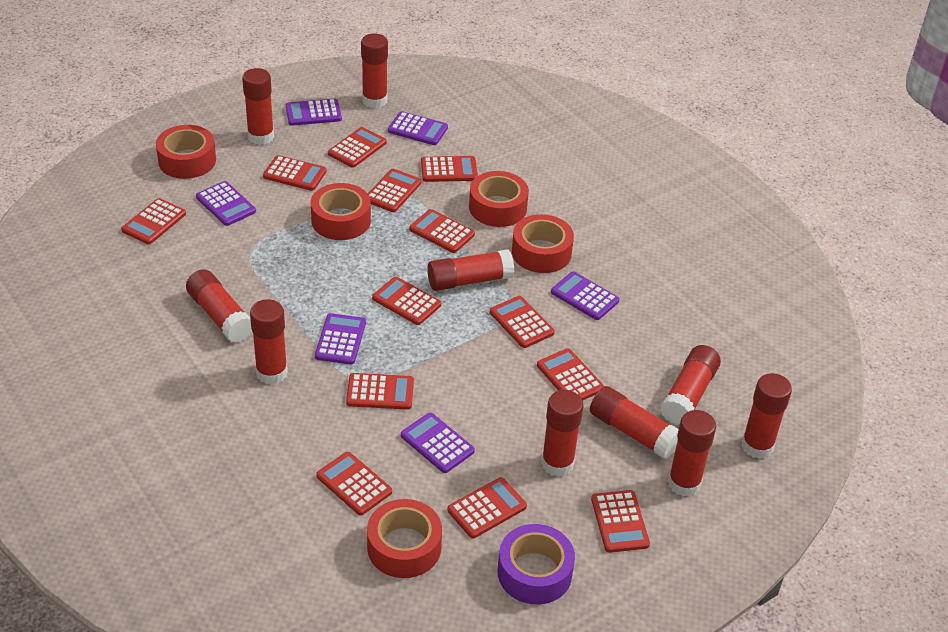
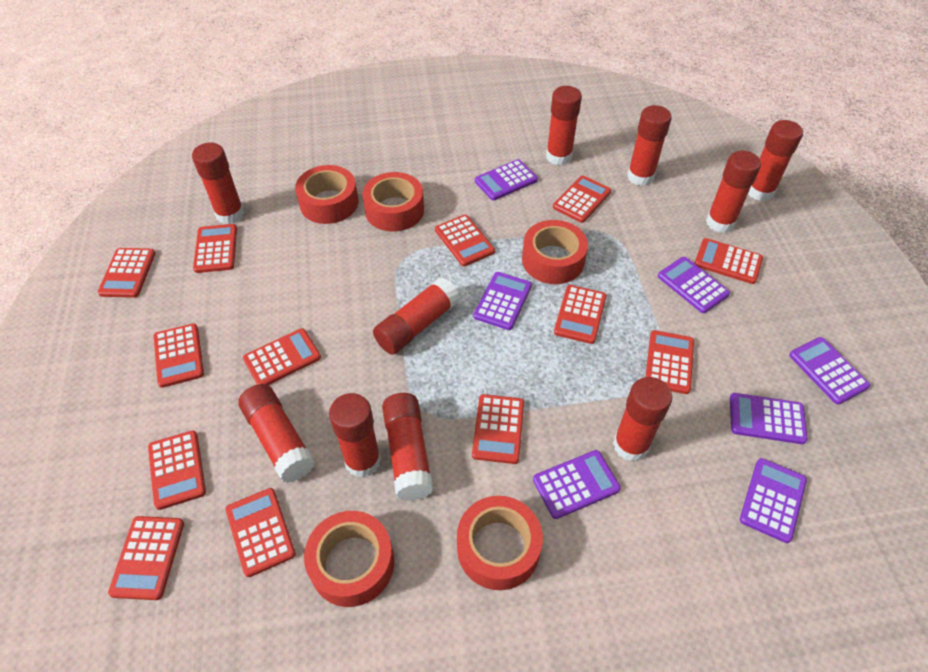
purple calculator: [196,181,256,226] [286,99,342,126] [315,313,366,365] [388,111,448,145] [401,413,475,473] [551,272,620,320] = 6 -> [474,272,532,330] [475,159,538,200] [533,450,621,519] [658,257,730,313] [730,393,808,444] [740,458,807,543] [789,337,870,405] = 7
purple tape: [498,524,575,604] = 1 -> none = 0

